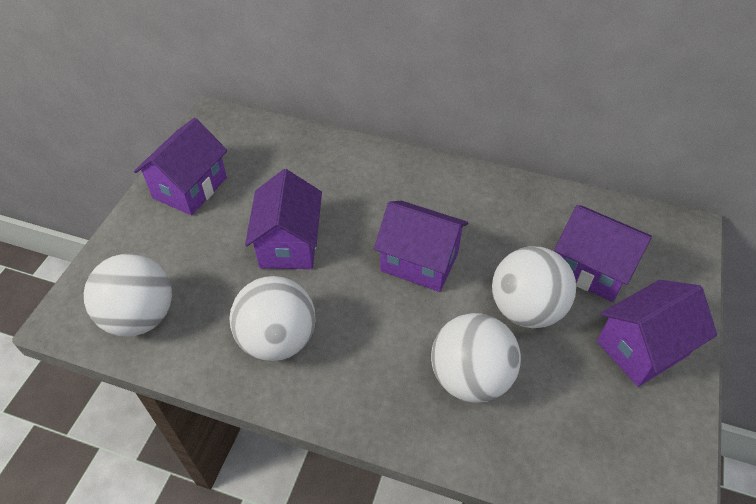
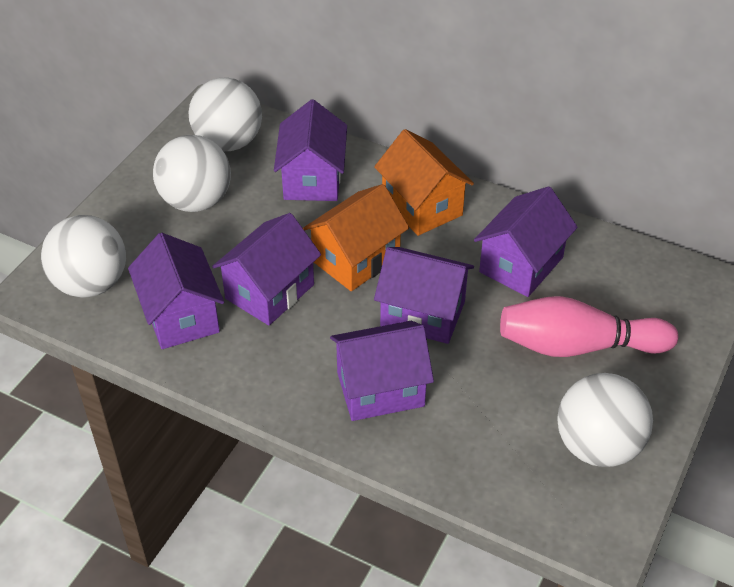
orange house: none = 0 -> [303,184,409,291] [374,129,474,236] = 2
pink bowling pin: none = 0 -> [500,296,678,357] = 1
purple house: [134,118,227,215] [245,169,322,269] [374,201,469,292] [554,205,652,302] [597,280,717,387] = 5 -> [128,233,224,349] [212,213,321,325] [274,99,347,201] [330,321,434,421] [374,247,474,344] [474,186,578,297] = 6

